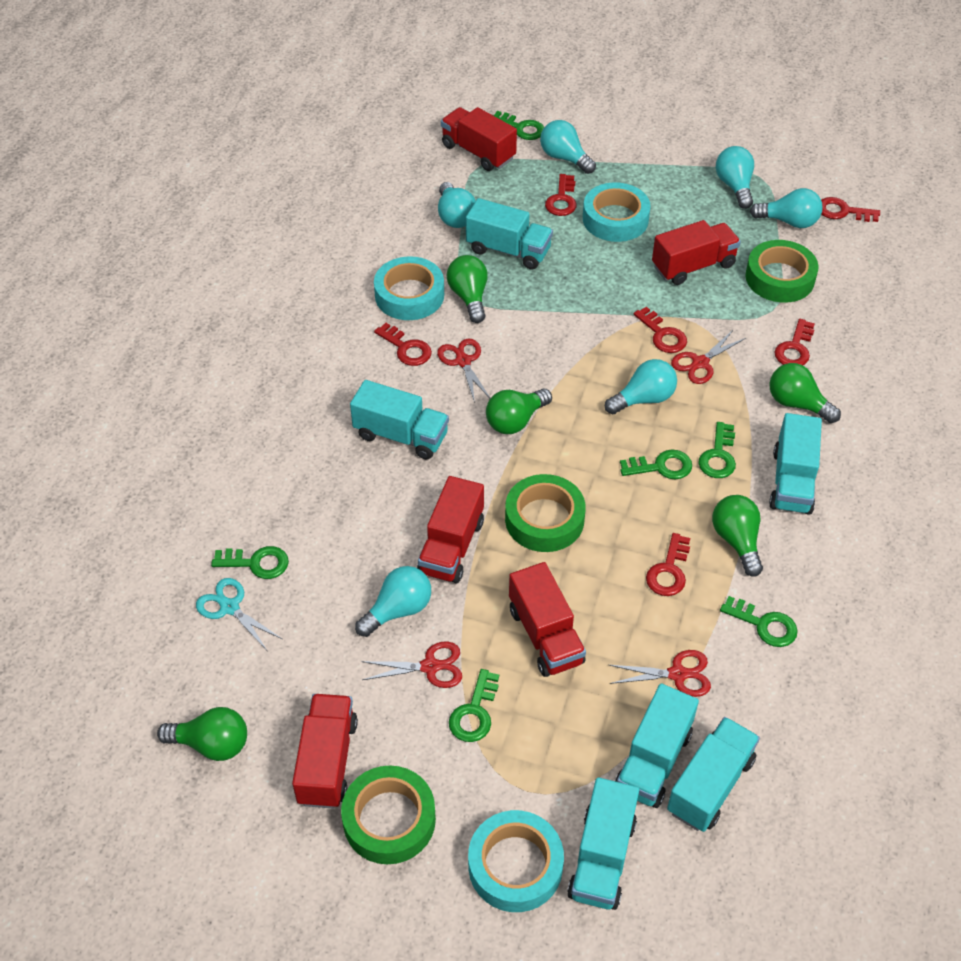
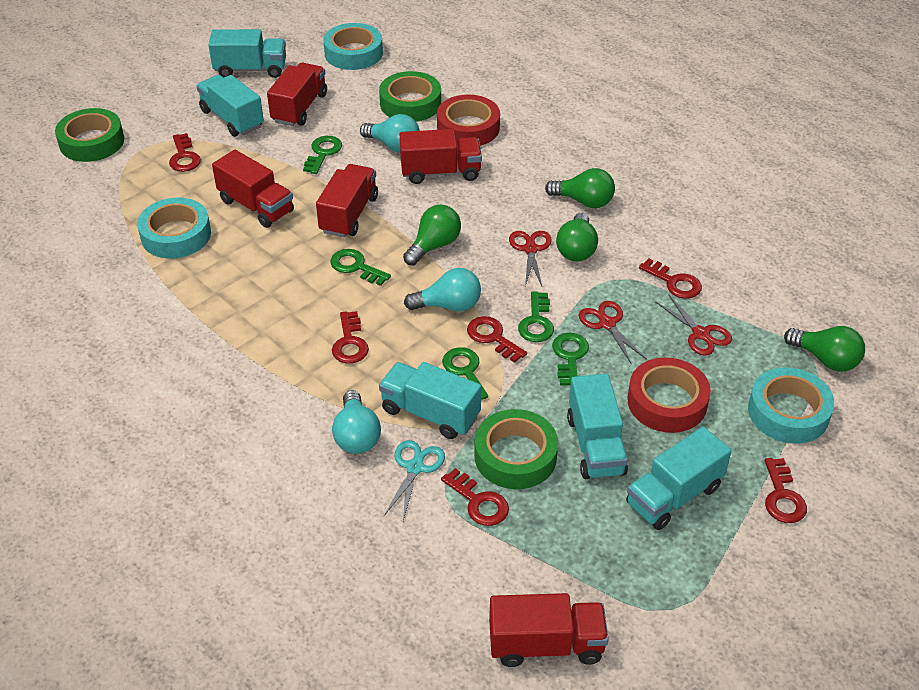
green key: [211,546,289,579] [449,669,499,742] [493,111,544,140] [620,449,692,479] [698,422,736,478] [720,596,798,647] = 6 -> [303,136,342,174] [330,249,391,286] [442,347,488,400] [518,291,554,342] [552,333,589,386] = 5
green light bulb: [157,707,247,761] [447,255,488,323] [486,388,552,434] [712,495,763,577] [769,363,841,423] = 5 -> [403,205,461,266] [545,168,615,208] [556,213,598,261] [784,326,865,372] = 4
red scissors: [361,642,462,688] [437,339,490,403] [609,650,711,697] [671,330,746,384] = 4 -> [509,231,552,286] [579,301,647,365] [655,294,732,356] = 3
red tape: none = 0 -> [437,95,500,146] [627,357,711,433] = 2
turquoise light bulb: [355,566,431,637] [438,182,476,228] [540,120,596,174] [605,359,677,414] [715,146,754,209] [750,188,823,228] = 6 -> [332,390,381,454] [360,114,420,152] [404,268,481,311] = 3
turquoise truck: [350,380,449,460] [466,198,553,270] [567,777,639,910] [615,684,699,808] [667,717,760,832] [769,413,822,515] = 6 -> [196,75,264,137] [208,29,286,78] [379,362,481,439] [567,374,628,479] [626,427,731,530] = 5

